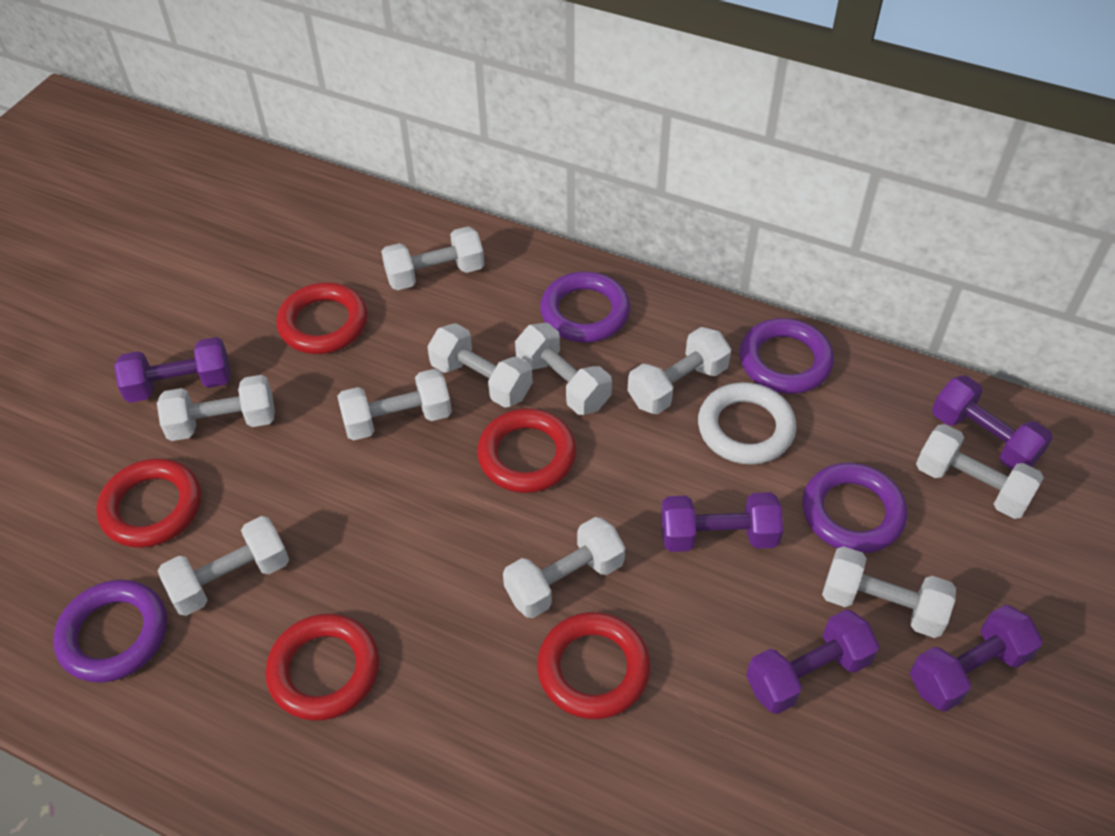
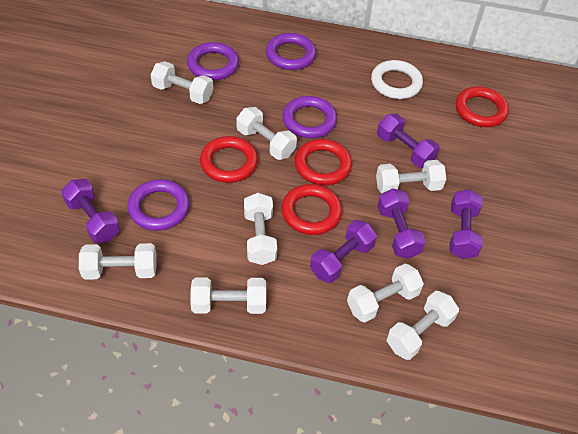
red ring: [96,458,201,548] [265,613,379,721] [276,282,368,354] [477,408,577,493] [537,612,651,719] = 5 -> [200,136,258,183] [281,184,342,235] [294,139,352,186] [455,86,509,127] = 4
white dumbbell: [157,375,275,441] [158,516,289,616] [337,369,452,440] [381,226,485,290] [427,323,533,408] [503,517,625,618] [515,323,612,415] [628,327,731,414] [822,546,956,638] [916,424,1044,519] = 10 -> [79,243,156,280] [151,61,213,104] [190,277,266,314] [236,107,297,160] [244,193,277,265] [347,263,424,322] [376,160,446,193] [386,291,459,360] = 8

